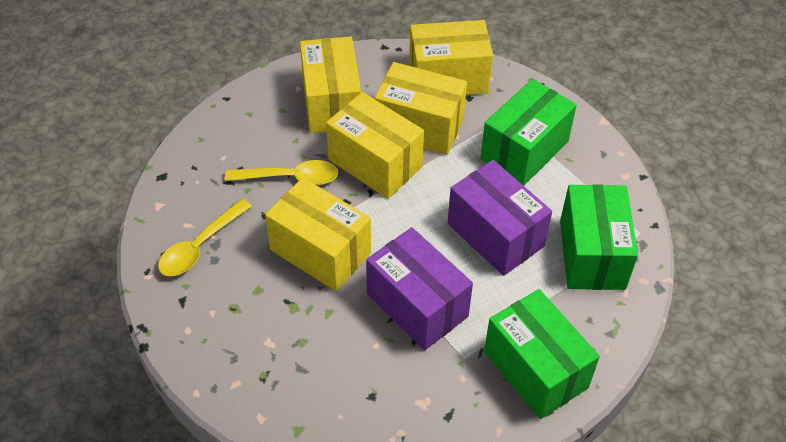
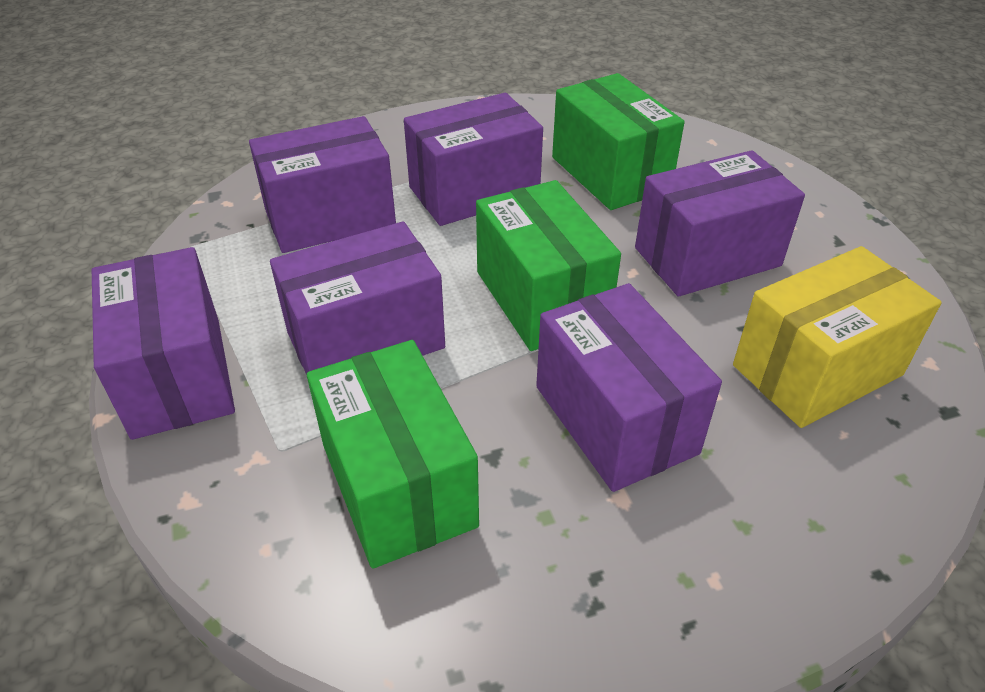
purple box: [366,227,473,350] [447,160,552,276] = 2 -> [92,247,235,440] [249,116,396,253] [270,222,445,375] [404,93,543,226] [536,283,722,492] [635,150,805,296] = 6
yellow box: [265,178,371,291] [300,36,361,133] [326,92,424,199] [375,62,467,155] [409,20,493,95] = 5 -> [733,246,942,428] = 1
yellow spoon: [158,199,252,276] [225,160,338,185] = 2 -> none = 0

